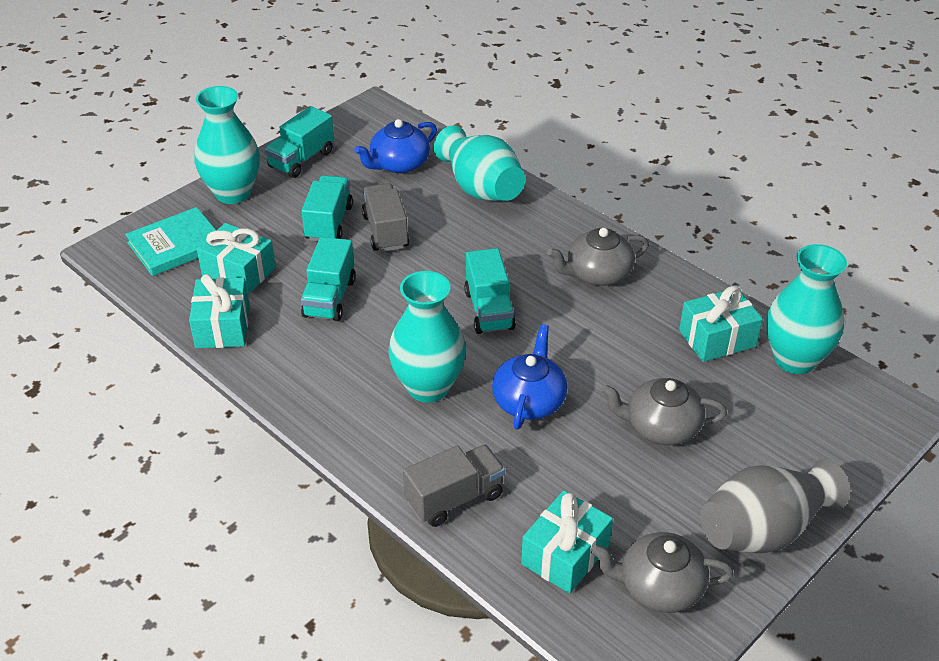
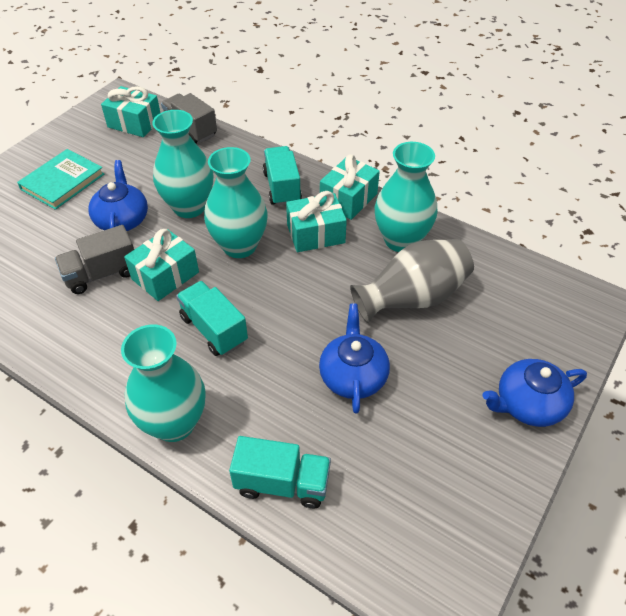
blue teapot: [354,119,437,173] [492,324,567,430] = 2 -> [88,160,148,231] [319,304,390,414] [483,359,587,427] = 3
grey teapot: [547,228,649,286] [591,532,734,613] [601,378,727,445] = 3 -> none = 0
turquoise truck: [265,106,334,178] [301,175,353,241] [301,237,356,321] [464,248,516,334] = 4 -> [176,281,248,356] [229,436,331,508] [263,146,302,206] = 3

